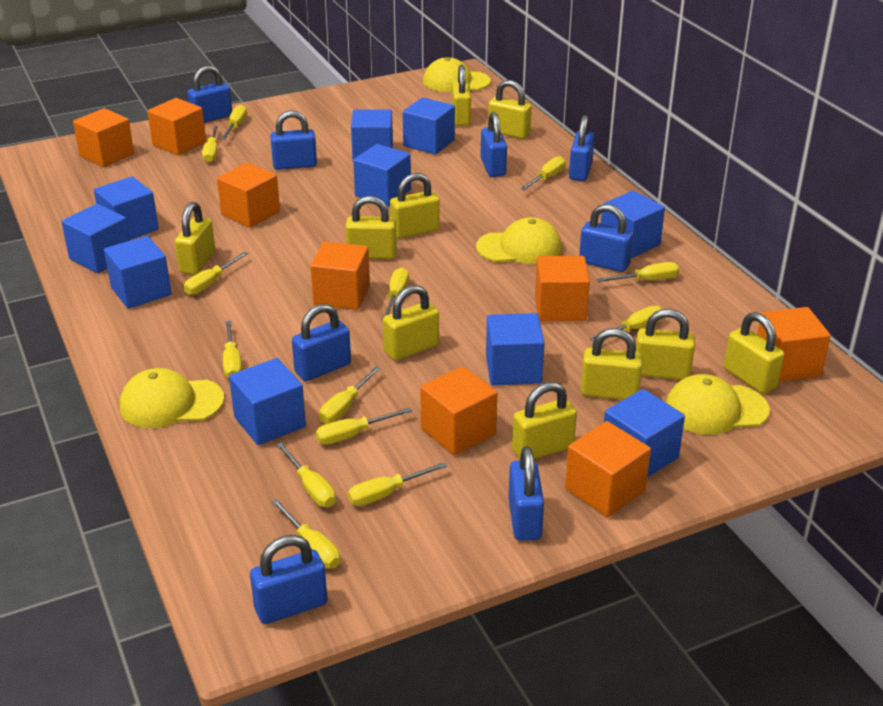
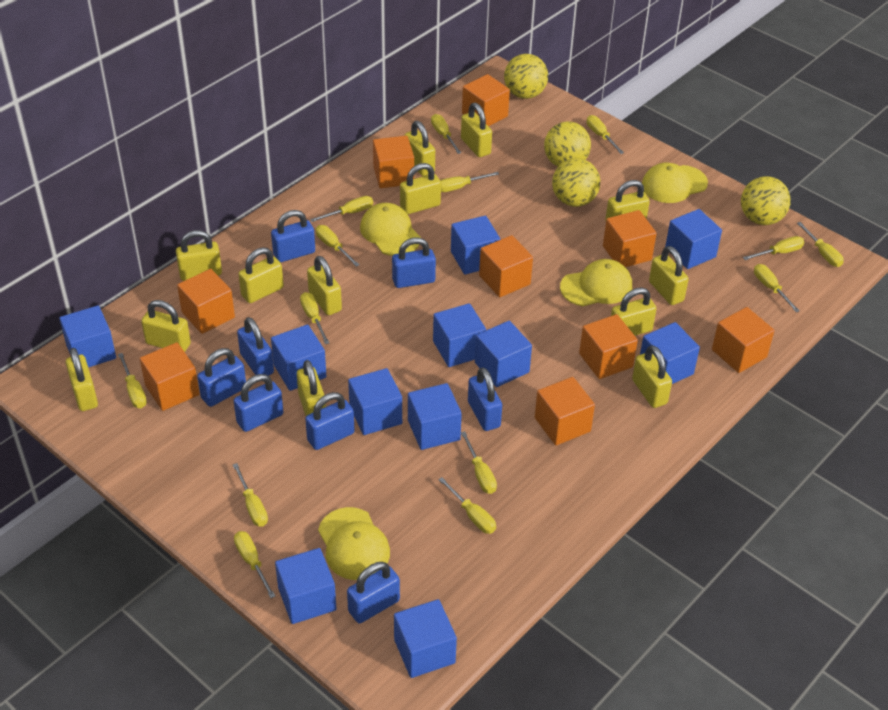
blue cube: [61,204,130,273] [94,176,159,240] [104,236,172,309] [229,358,306,445] [351,109,393,160] [353,144,411,206] [403,97,455,155] [486,313,545,386] [601,191,665,258] [604,389,685,478] = 10 -> [59,306,116,367] [271,325,327,391] [275,548,336,624] [348,368,402,435] [394,599,457,678] [408,383,462,450] [433,303,486,367] [451,216,500,275] [475,321,532,387] [640,322,700,384] [665,209,722,269] = 11
orange cube: [73,108,134,167] [147,98,206,156] [217,163,280,228] [310,242,370,310] [420,366,497,455] [535,256,590,322] [565,421,651,517] [757,307,831,382] = 8 -> [140,342,200,411] [177,269,235,334] [373,136,414,188] [462,74,510,126] [479,235,533,297] [535,377,595,445] [579,314,638,379] [603,210,657,267] [712,307,775,373] = 9
yellow ball: none = 0 -> [504,54,548,99] [544,122,591,166] [552,158,600,207] [741,176,791,225] = 4
yellow padlock: [175,202,215,275] [345,196,397,259] [383,285,439,361] [390,173,440,238] [452,65,471,126] [488,80,532,139] [512,382,577,459] [581,328,643,400] [636,309,695,380] [724,312,784,394] = 10 -> [66,348,98,411] [141,300,191,352] [176,230,222,281] [238,247,284,303] [297,360,326,416] [307,256,342,315] [400,163,441,214] [404,121,435,176] [461,103,492,157] [605,180,650,221] [611,288,657,336] [632,345,672,408] [649,246,689,305] = 13
yellow screwdriver: [184,252,248,295] [202,126,218,163] [221,105,247,140] [223,321,242,378] [271,499,340,569] [276,442,336,507] [316,407,412,445] [319,366,381,424] [348,462,447,506] [382,268,409,320] [520,156,566,191] [590,306,662,342] [597,262,679,282] = 13 -> [118,353,147,408] [233,463,268,527] [234,531,276,598] [300,292,329,344] [310,196,373,222] [316,225,360,267] [431,114,461,154] [438,477,496,534] [440,172,499,192] [461,431,497,494] [587,115,624,154] [743,236,804,260] [754,264,800,312] [797,222,844,267] = 14

